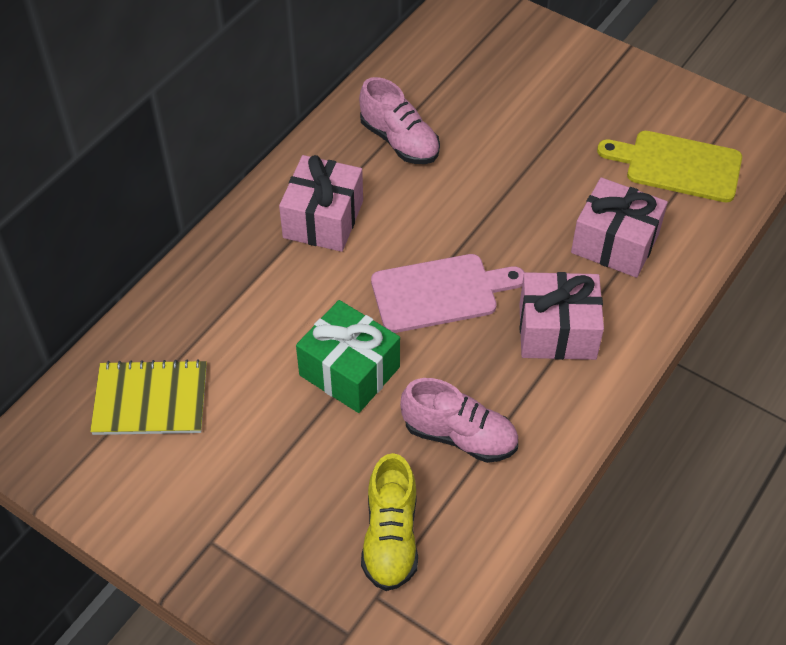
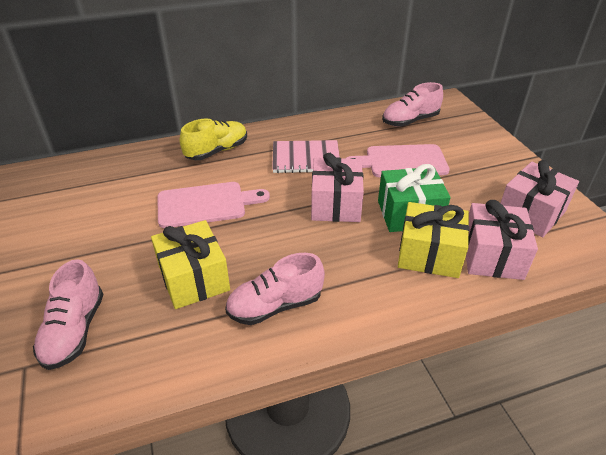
pink cutting board: [371,254,525,333] = 1 -> [158,182,270,228] [346,144,450,177] = 2
pink notebook: none = 0 -> [272,140,340,173] = 1
pink shoe: [359,77,440,164] [400,378,518,463] = 2 -> [33,259,104,370] [225,253,325,325] [382,82,443,127] = 3
yellow cutting board: [597,131,742,202] = 1 -> none = 0
yellow gift: none = 0 -> [151,220,230,309] [398,202,470,278] = 2
yellow notebook: [90,359,207,435] = 1 -> none = 0

